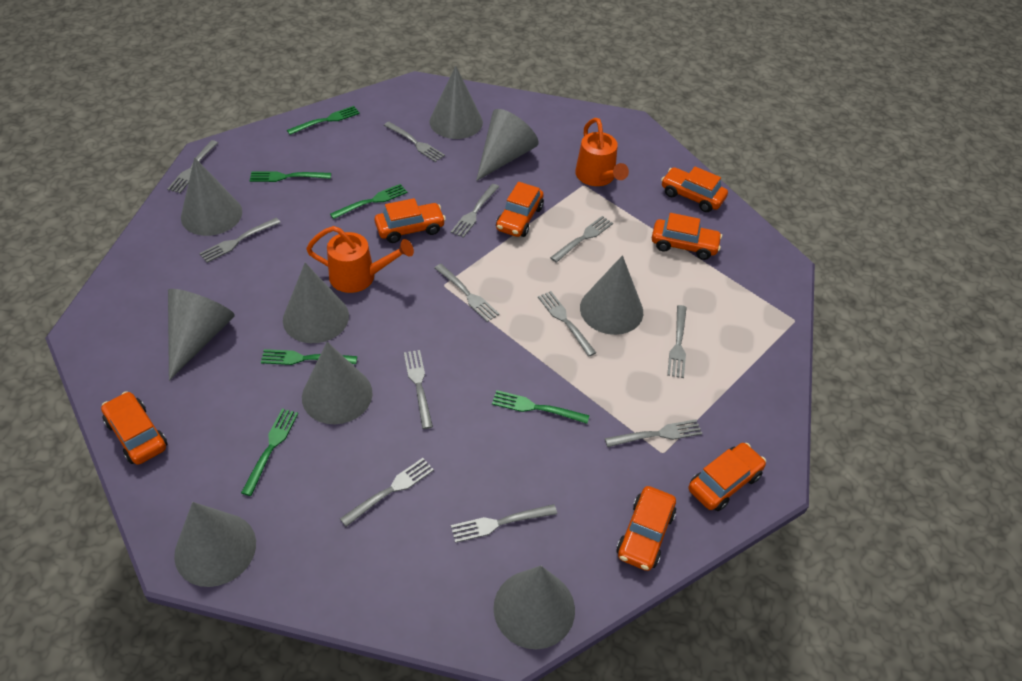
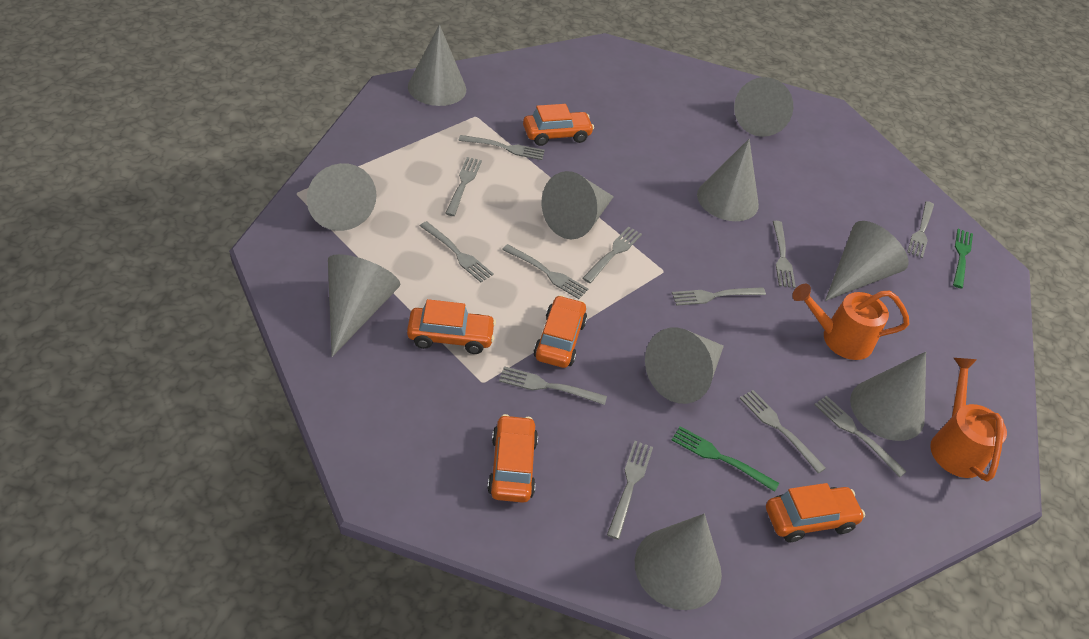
green fork: [241,409,298,496] [250,171,331,182] [261,349,357,365] [287,106,360,135] [330,184,407,219] [492,390,589,424] = 6 -> [672,426,779,492] [953,229,973,289] = 2
grey cone: [168,289,235,381] [174,502,256,587] [181,157,242,236] [283,263,349,343] [302,342,373,424] [430,66,483,139] [476,109,539,181] [493,566,575,649] [580,255,643,335] = 9 -> [307,163,377,231] [328,254,400,357] [408,24,466,106] [542,171,614,239] [635,514,722,610] [645,327,724,404] [697,139,759,221] [734,77,793,137] [825,221,909,301] [850,352,926,441] = 10
orange car: [101,391,167,465] [375,198,446,243] [496,182,544,237] [616,486,676,571] [652,213,722,260] [661,167,728,212] [688,443,766,511] = 7 -> [407,299,496,354] [487,414,538,503] [523,104,594,146] [533,295,587,368] [766,483,865,542] = 5

